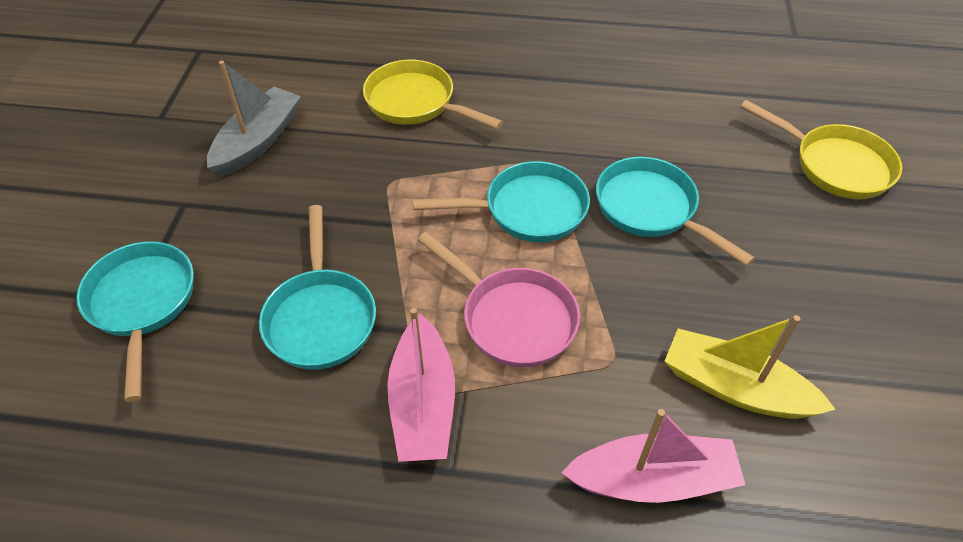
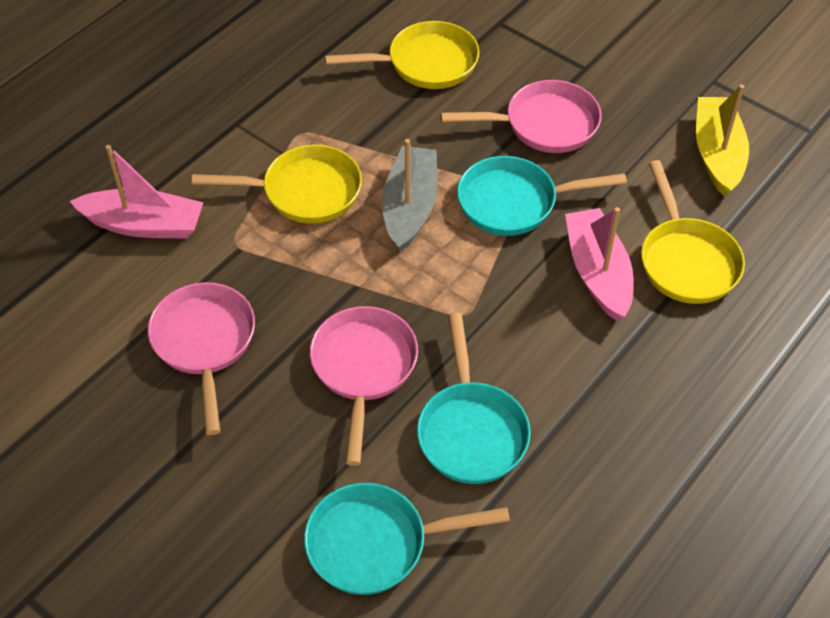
pink pan: [417,232,580,367] = 1 -> [148,282,255,435] [310,306,418,466] [441,80,602,153] = 3
turquoise pan: [76,241,194,402] [259,205,376,370] [413,161,590,242] [596,157,755,266] = 4 -> [304,483,510,595] [417,313,531,484] [457,156,627,236] = 3
yellow pan: [363,60,503,129] [740,100,902,199] = 2 -> [192,145,362,224] [325,21,480,89] [641,160,745,304] = 3

